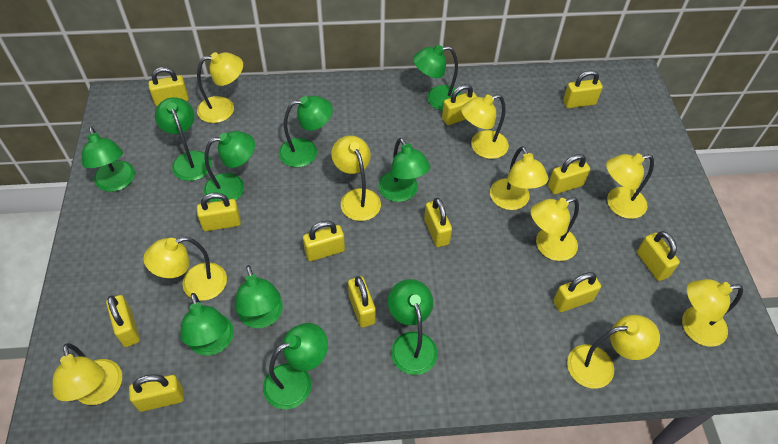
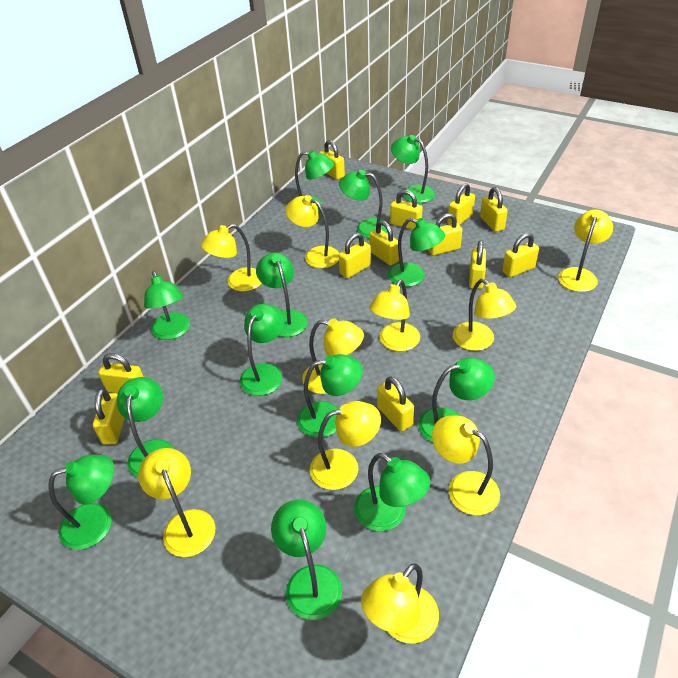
green lamp: [82,127,135,192] [155,97,212,181] [180,293,234,355] [204,131,255,202] [235,265,283,328] [263,323,328,409] [279,96,333,167] [378,138,430,202] [388,279,438,375] [413,45,461,111] = 10 -> [48,455,114,550] [117,377,174,478] [144,271,190,340] [240,304,284,396] [256,252,308,337] [271,500,342,620] [295,150,334,210] [297,354,363,438] [339,170,388,239] [354,453,430,531] [388,218,445,287] [391,135,435,203] [418,357,495,442] = 13

